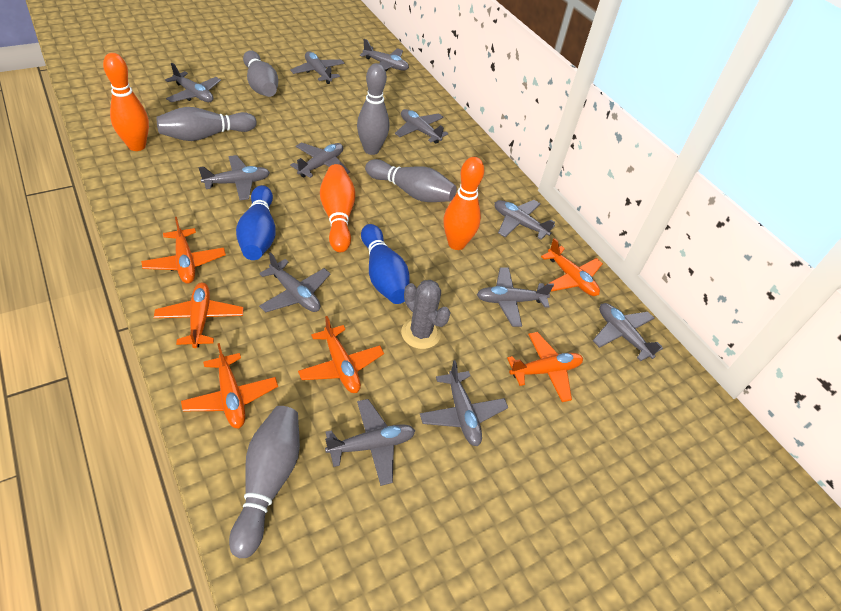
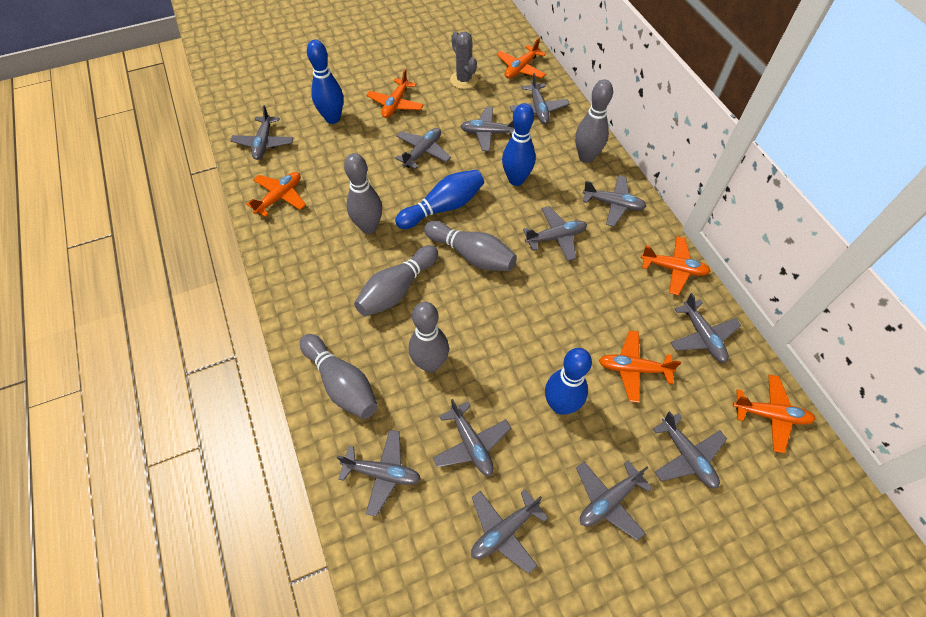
blue bowling pin: [236,185,276,260] [361,224,410,304] = 2 -> [307,40,343,124] [395,169,484,229] [502,103,536,186] [545,348,592,415] = 4
grey bowling pin: [156,107,257,141] [229,406,300,558] [243,50,278,97] [357,63,389,155] [365,159,457,202] = 5 -> [300,334,378,419] [344,153,382,234] [354,245,438,317] [409,302,449,373] [424,221,517,271] [575,80,613,163] = 6
orange bowling pin: [103,53,149,151] [320,164,355,252] [443,157,484,250] = 3 -> none = 0

